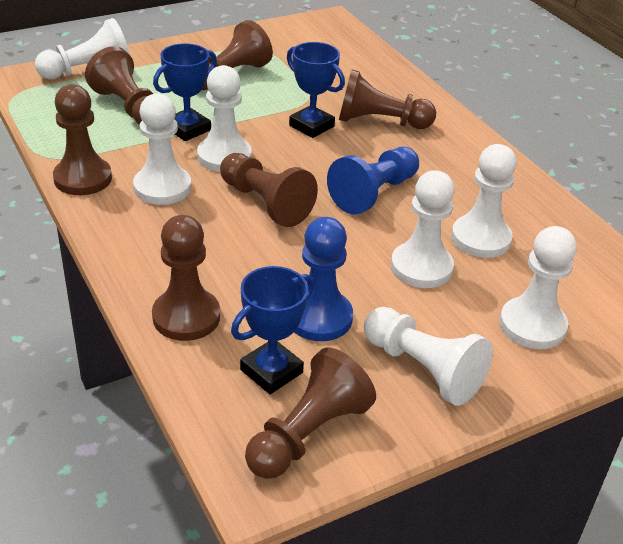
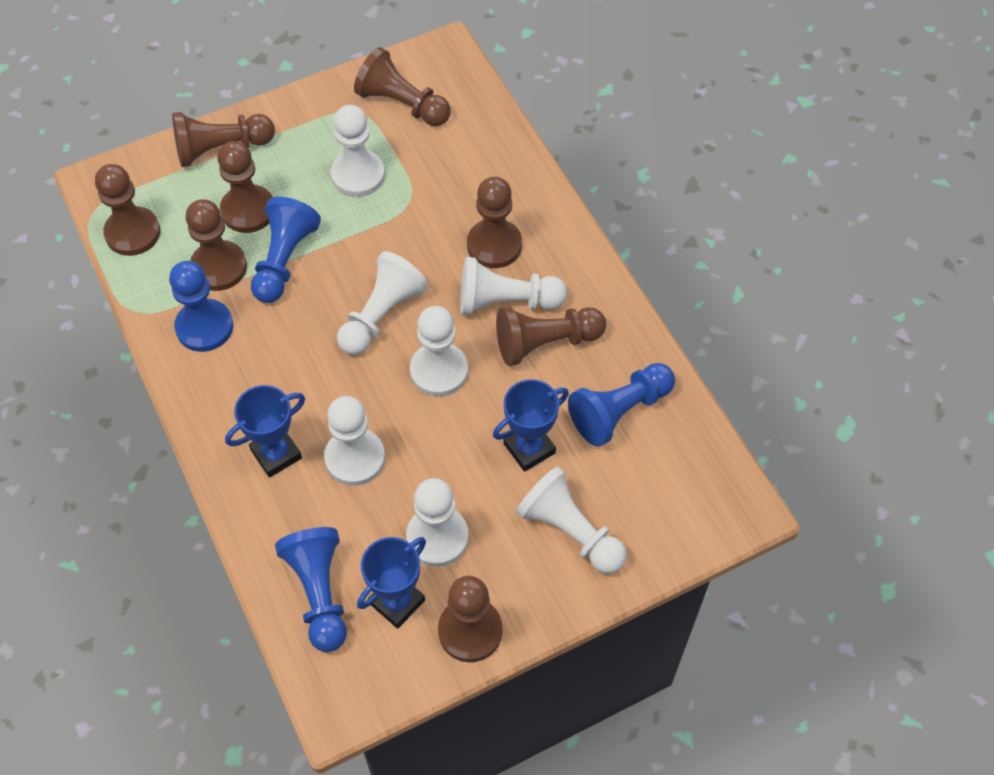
blue pawn: [294,217,353,341] [327,147,419,215] = 2 -> [169,261,233,352] [251,197,321,303] [275,527,347,652] [568,363,675,447] = 4
brown pawn: [53,84,112,195] [85,46,153,125] [152,215,220,341] [202,20,273,90] [220,153,318,227] [245,348,376,479] [339,69,436,129] = 7 -> [95,164,160,256] [172,112,275,167] [186,199,247,291] [217,141,273,233] [354,47,451,126] [438,576,502,662] [467,177,522,268] [496,307,606,366] = 8

